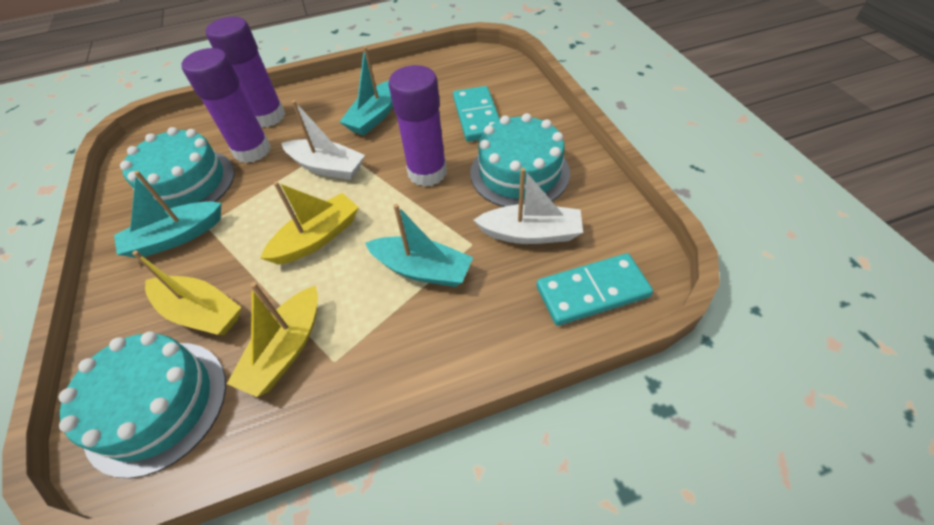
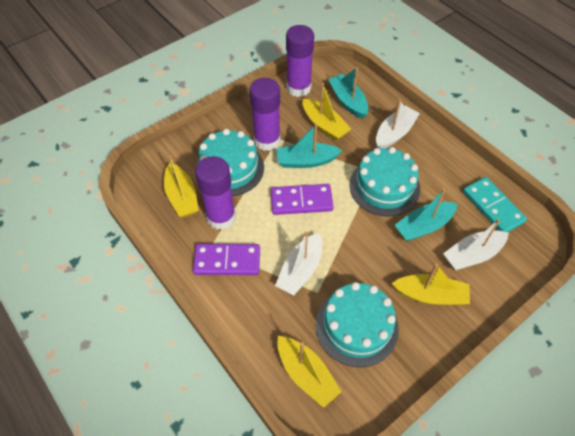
purple domino: none = 0 -> [193,244,260,275] [271,184,334,215] = 2
turquoise domino: [453,86,500,142] [536,253,653,326] = 2 -> [463,177,527,232] = 1
white boat: [281,100,365,180] [473,168,583,244] = 2 -> [275,231,322,295] [376,99,420,149] [443,219,509,270] = 3
yellow boat: [132,250,241,335] [227,282,318,397] [260,181,359,264] = 3 -> [164,155,199,218] [277,336,342,408] [302,83,351,141] [392,264,470,305] = 4

